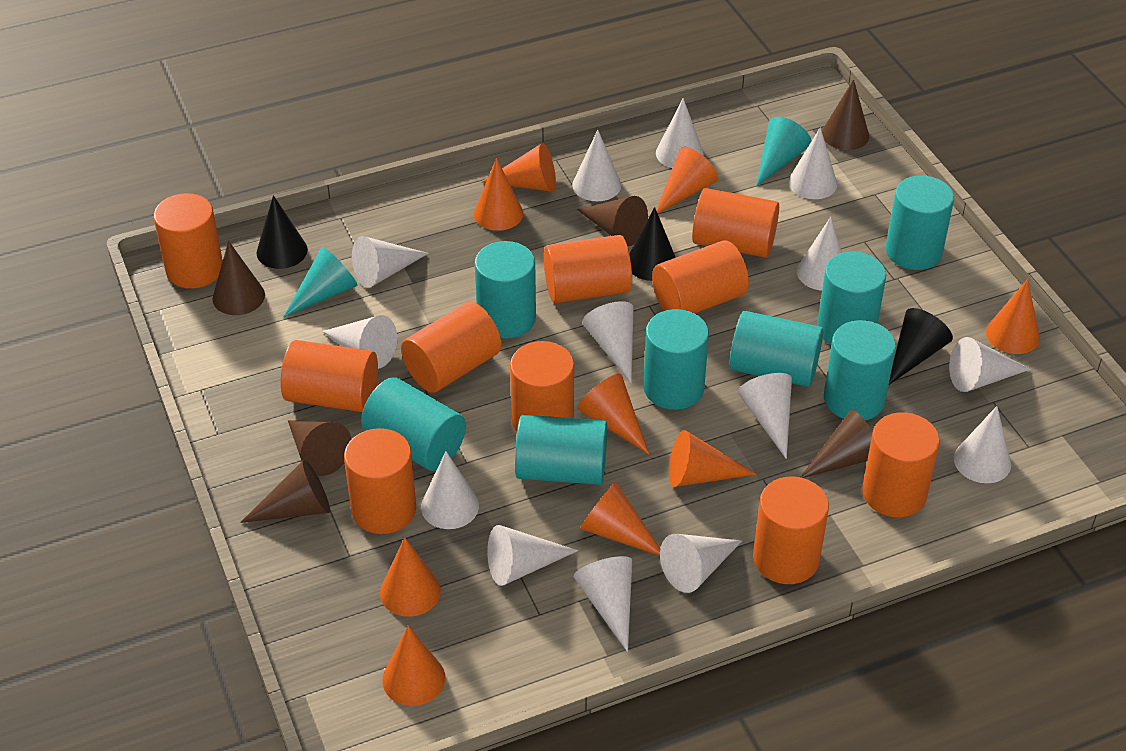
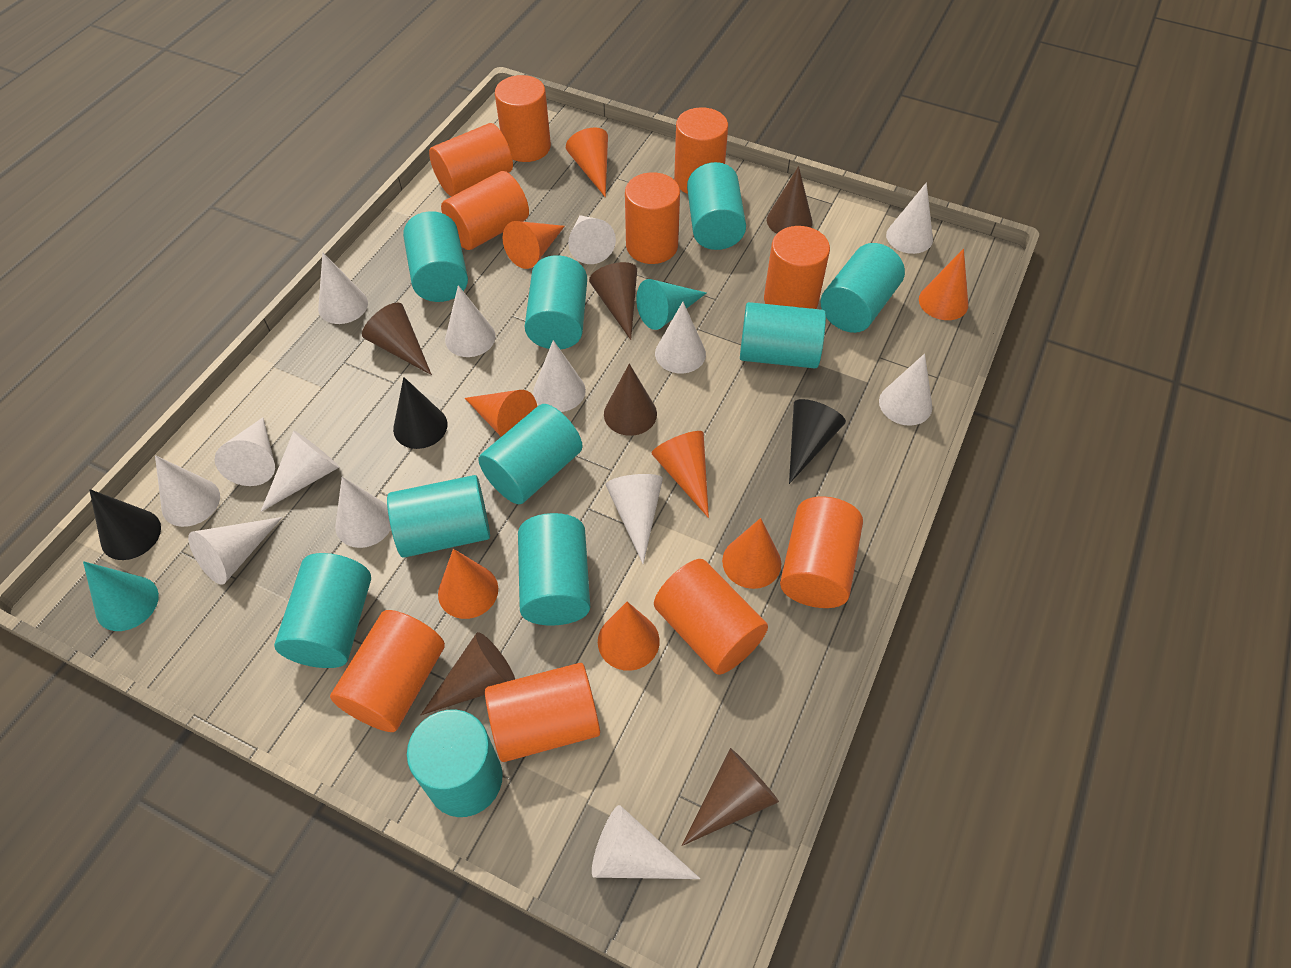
orange cone: [380,537,441,617] [382,625,445,706] [474,158,523,231] [481,143,556,192] [577,374,649,454] [580,482,660,556] [656,147,718,213] [669,430,756,487] [986,279,1040,354] = 9 -> [438,549,498,619] [465,390,537,437] [503,221,565,269] [566,127,608,197] [598,602,660,671] [652,431,709,518] [722,518,781,589] [919,249,968,320] = 8
turquoise cylinder: [361,377,466,471] [475,241,536,339] [515,415,607,485] [643,309,709,410] [730,311,823,387] [817,252,886,345] [824,320,896,421] [886,176,954,270] = 8 -> [274,553,371,668] [387,475,490,558] [403,211,468,302] [407,709,503,817] [478,404,583,504] [518,513,590,626] [525,255,587,349] [687,162,746,250] [740,302,826,368] [820,243,905,333] = 10

